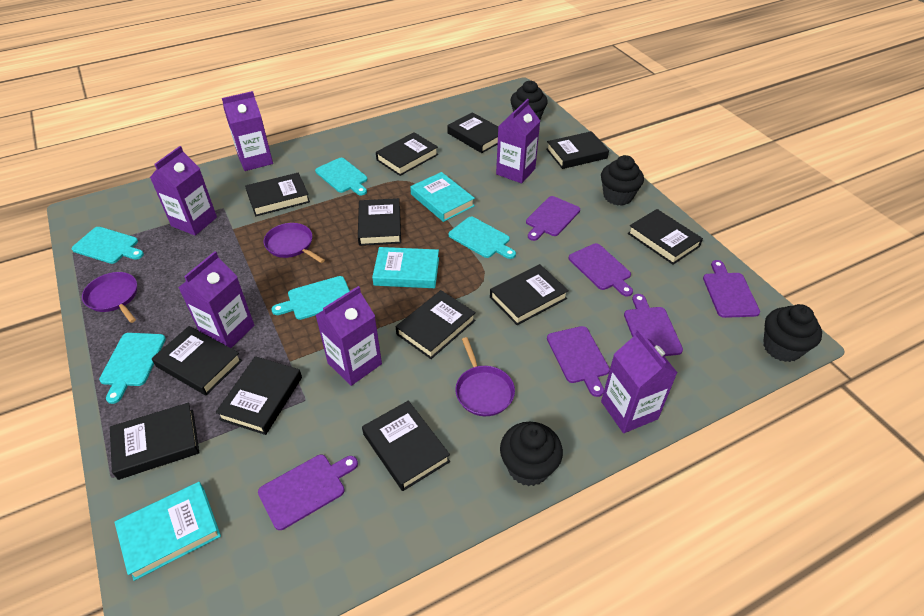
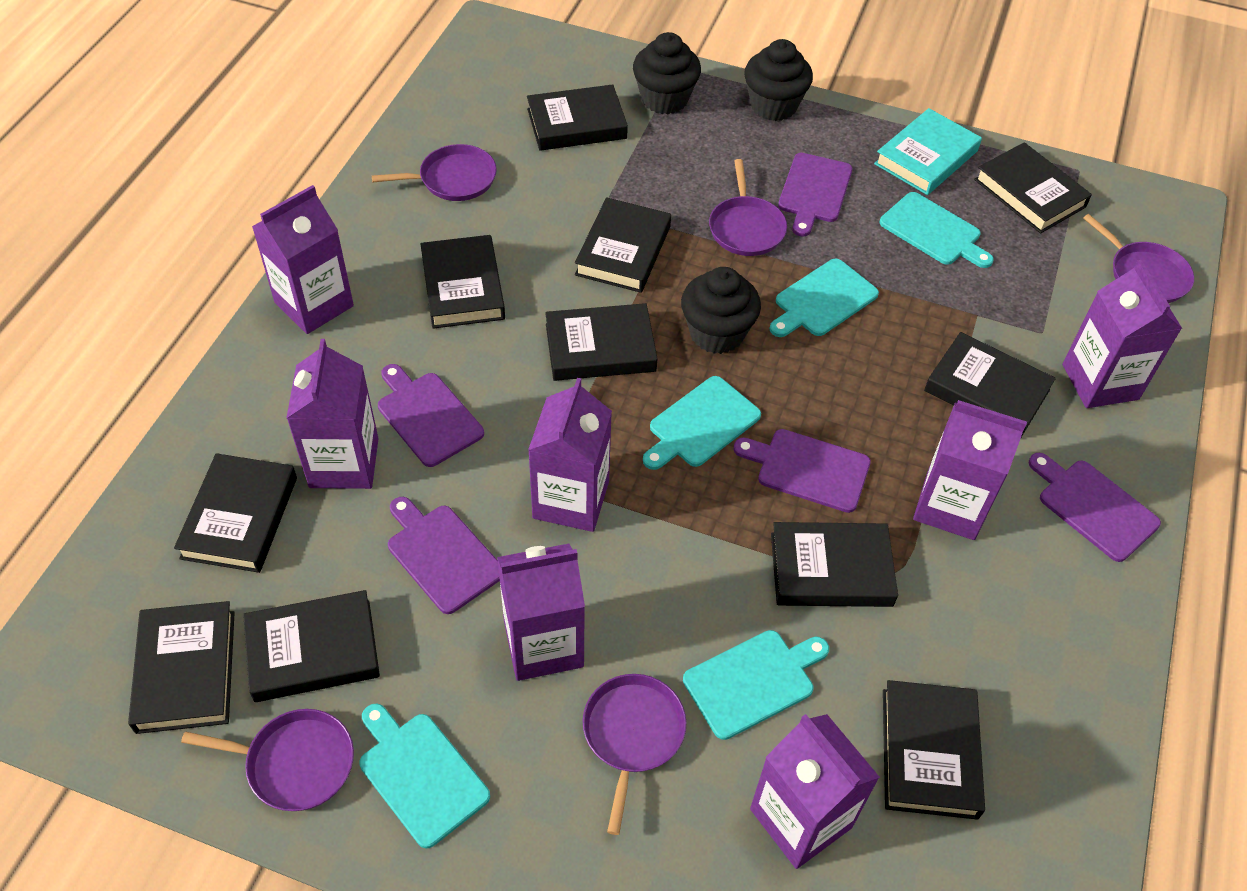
black book: [110,403,199,480] [152,326,242,395] [216,356,302,435] [245,173,310,216] [358,198,401,246] [362,400,450,491] [376,132,438,176] [396,290,476,359] [447,112,498,153] [490,264,569,325] [546,131,609,169] [628,209,703,265] = 12 -> [128,601,235,734] [174,453,297,573] [243,590,380,702] [421,235,505,329] [527,84,628,151] [545,303,658,381] [575,197,671,293] [771,522,898,607] [883,680,985,820] [924,332,1056,437] [974,142,1092,233] = 11
black cupcake: [500,422,563,486] [510,80,548,119] [601,155,644,206] [763,304,822,362] = 4 -> [633,32,701,114] [681,267,761,354] [744,39,813,121] = 3
purple carton: [150,146,217,236] [178,251,254,348] [222,91,273,171] [316,286,382,386] [496,99,540,183] [601,329,678,433] = 6 -> [252,185,354,334] [287,339,379,489] [497,544,585,681] [528,378,612,532] [750,714,880,869] [913,400,1027,540] [1062,260,1182,408] = 7
purple cutting board: [258,455,358,530] [526,196,580,241] [547,326,610,397] [569,243,633,296] [624,294,683,356] [703,260,760,318] = 6 -> [378,364,484,467] [388,497,500,614] [733,429,871,513] [778,153,852,237] [1029,453,1161,562] = 5
purple pan: [82,272,137,323] [264,223,325,263] [455,337,515,416] = 3 -> [181,709,354,811] [372,144,497,201] [583,674,687,835] [709,159,787,256] [1083,214,1194,303] = 5
turquoise book: [114,482,221,581] [372,247,439,288] [410,172,475,222] = 3 -> [874,108,982,195] = 1

